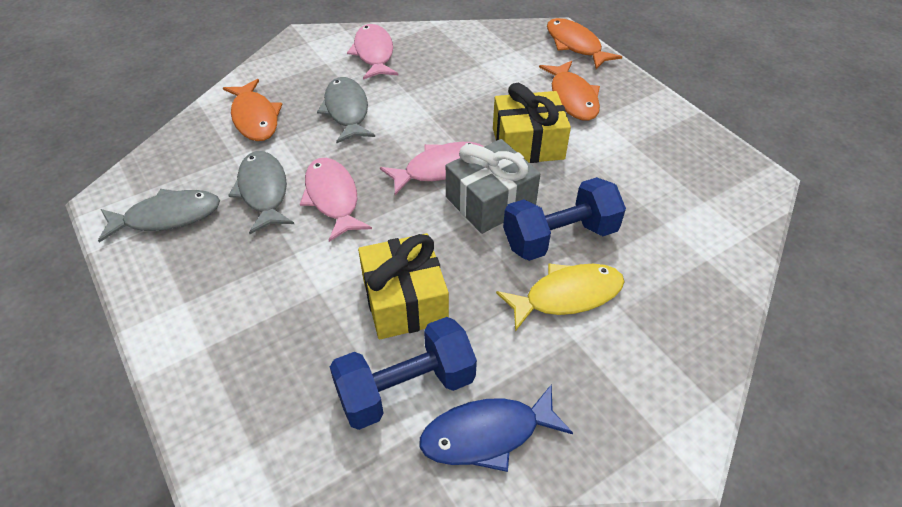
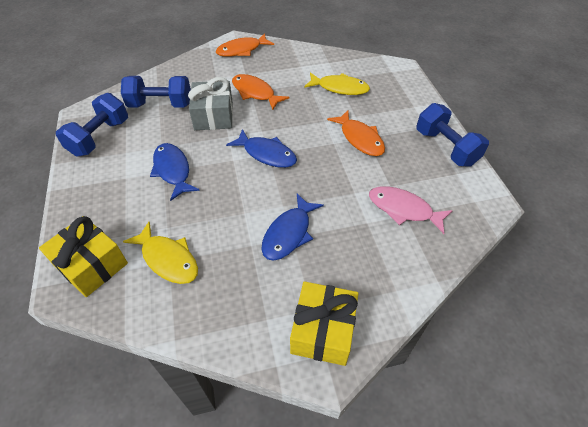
blue dumbbell: [330,317,477,430] [503,177,626,261] = 2 -> [56,93,128,157] [121,76,191,108] [416,103,489,167] = 3
blue fish: [419,384,573,472] = 1 -> [150,143,200,201] [226,129,297,168] [261,194,324,261] = 3
grey fish: [98,189,220,243] [228,151,294,234] [317,77,375,144] = 3 -> none = 0
pink fish: [300,158,372,242] [347,24,398,80] [380,142,484,195] = 3 -> [369,186,453,234] = 1
yellow fish: [496,263,624,331] = 1 -> [123,222,198,284] [304,72,370,95] = 2

